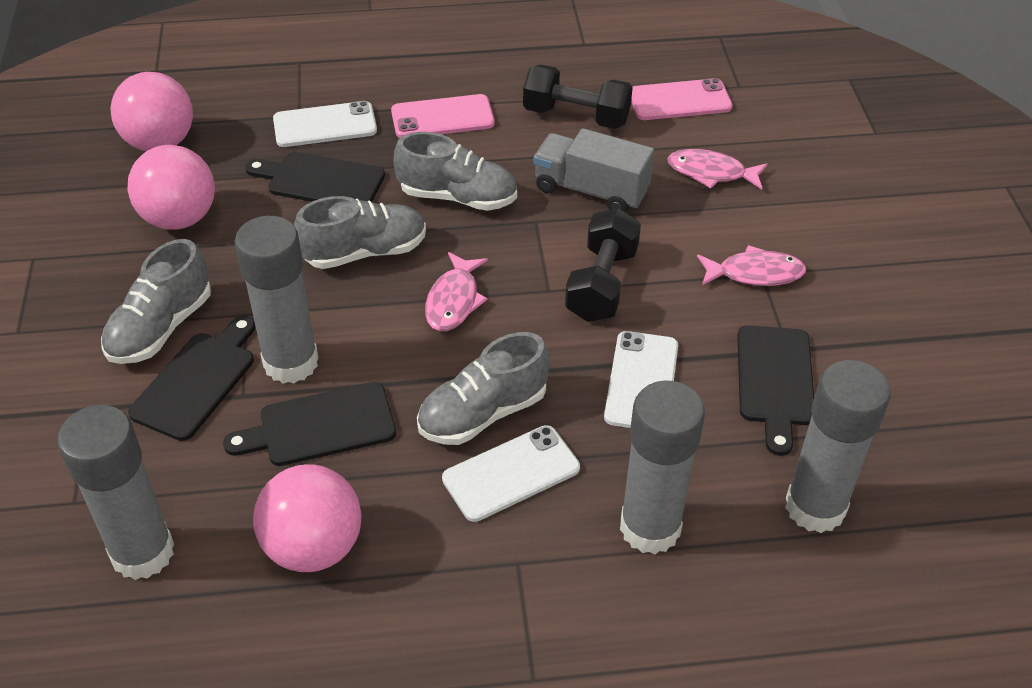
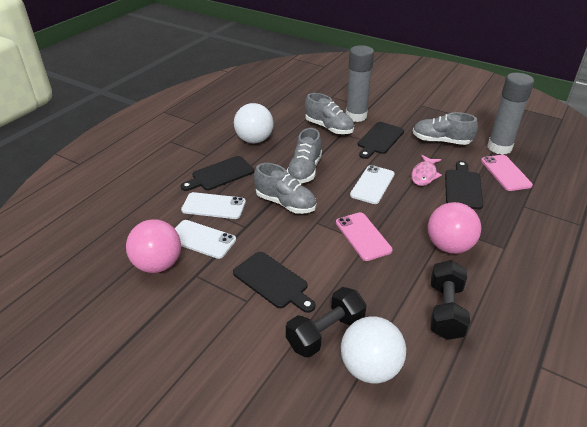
grey glue stick: [57,405,174,580] [235,216,319,384] [620,380,705,554] [785,360,891,533] = 4 -> [346,45,374,122] [488,73,534,155] = 2
grey truck: [534,128,654,212] = 1 -> none = 0
pink ball: [110,72,193,151] [127,145,215,230] [253,464,362,572] = 3 -> [126,219,181,273] [428,202,481,254] = 2
pink fish: [425,252,488,331] [667,149,768,190] [697,245,806,286] = 3 -> [411,155,442,186] = 1
white ball: none = 0 -> [234,103,273,143] [341,316,406,383] = 2

